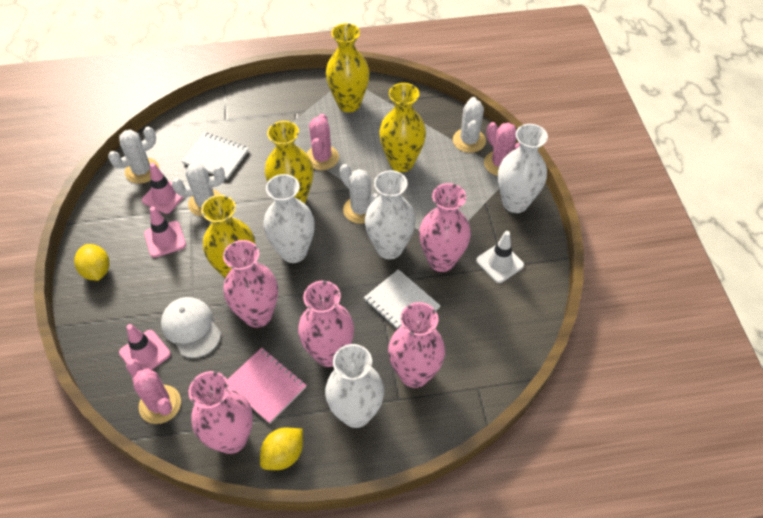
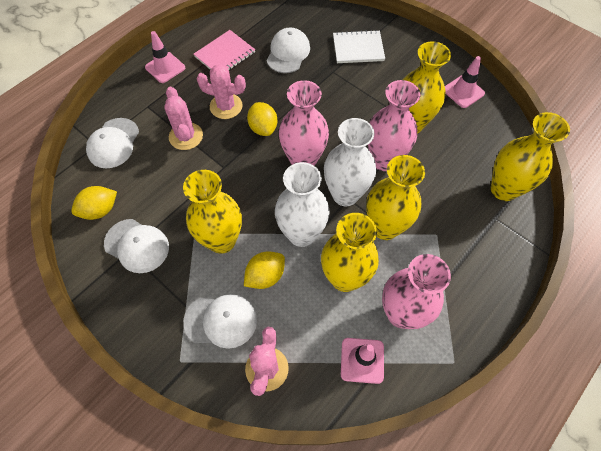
pink vase: [189,371,253,454] [223,240,278,328] [298,281,354,367] [388,302,445,388] [419,183,471,272] = 5 -> [279,80,329,166] [368,80,420,171] [382,254,451,329] = 3
white cactus: [108,127,159,184] [172,162,225,217] [340,164,379,224] [453,97,486,153] = 4 -> none = 0
white cap: [161,297,221,358] = 1 -> [86,118,139,168] [104,219,169,273] [183,294,257,349] [267,28,310,73] = 4
white notebook: [181,133,249,180] [364,269,441,330] = 2 -> [333,30,385,63] = 1
white traffic cone: [476,231,524,283] = 1 -> none = 0
white vase: [263,174,315,263] [325,344,384,428] [365,170,416,259] [498,124,548,213] = 4 -> [275,162,330,247] [324,118,376,206] = 2
yellow lemon: [74,244,109,281] [260,427,303,470] = 2 -> [71,186,117,220] [244,251,285,289] [247,102,277,136] = 3
yellow vase: [201,195,255,278] [265,121,313,204] [326,23,370,112] [379,83,426,172] = 4 -> [183,170,242,254] [321,213,379,292] [366,155,425,240] [403,41,451,134] [491,112,570,201] = 5

